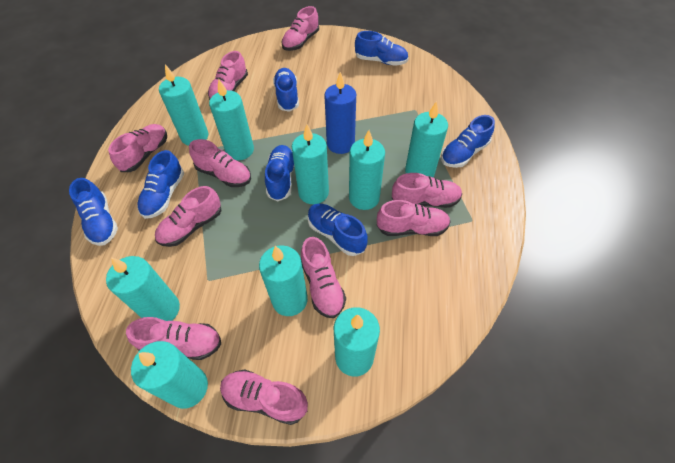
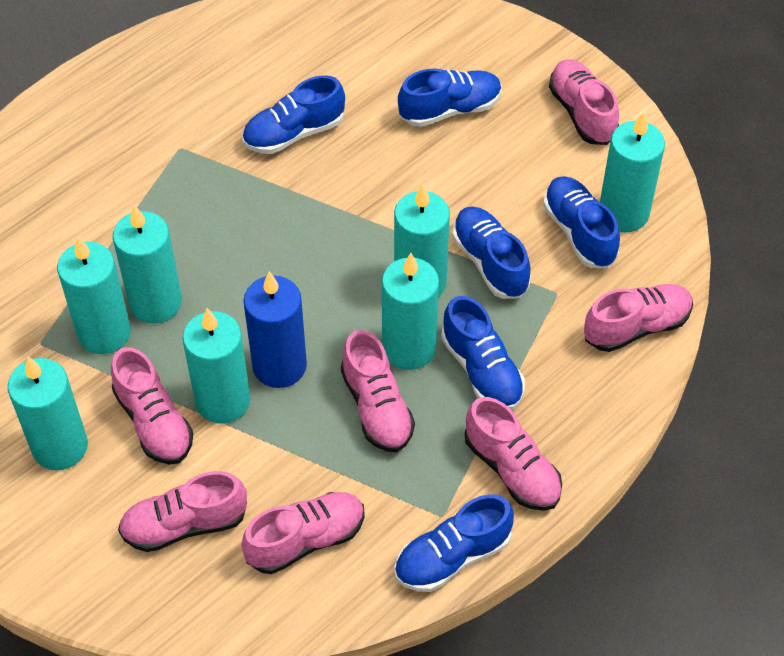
blue shoe: [69,178,118,246] [137,150,184,219] [265,145,294,201] [273,68,299,112] [307,204,368,256] [355,31,409,66] [441,115,495,168] = 7 -> [242,75,345,154] [394,494,514,592] [398,69,502,127] [441,296,525,410] [452,206,531,299] [543,176,620,268] = 6
pink shoe: [108,124,167,172] [126,317,221,360] [155,186,222,247] [189,139,251,187] [208,51,248,100] [220,369,308,425] [282,6,319,51] [301,237,346,318] [377,200,451,236] [392,173,462,208] = 10 -> [111,347,193,464] [118,471,247,552] [241,492,365,574] [341,330,415,452] [465,397,562,511] [549,60,619,145] [584,284,693,352] = 7
turquoise candle: [106,256,180,321] [131,341,208,409] [159,65,208,146] [209,78,254,160] [259,245,308,316] [292,125,329,204] [334,307,380,377] [349,130,385,210] [405,101,448,177] = 9 -> [8,357,88,470] [57,237,131,354] [113,205,182,323] [183,308,251,424] [382,253,439,370] [394,184,450,297] [600,112,665,233] = 7

